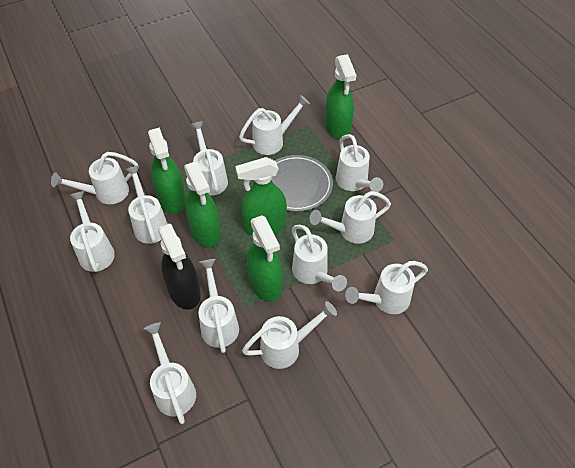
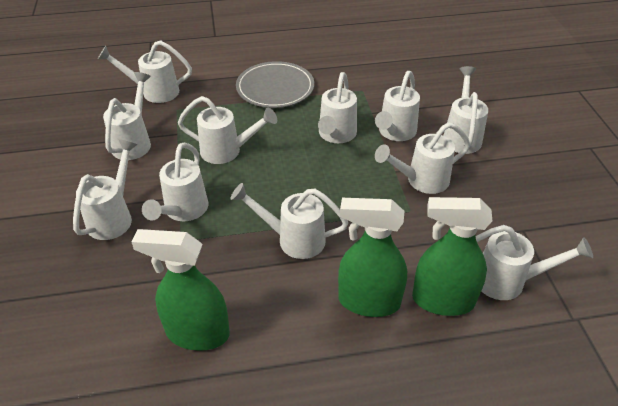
black spray bottle: [158,223,201,309] = 1 -> none = 0
green spray bottle: [148,127,186,214] [184,161,221,247] [235,157,287,236] [247,215,282,302] [325,54,356,140] = 5 -> [132,229,230,351] [338,198,407,317] [412,197,492,316] = 3
white watering can: [51,152,138,204] [70,191,115,272] [125,165,168,244] [144,322,196,424] [190,121,228,196] [199,259,239,353] [239,95,310,155] [242,301,337,369] [292,225,347,291] [310,191,391,244] [336,134,383,192] [345,261,428,314] = 12 -> [73,139,138,240] [98,40,192,103] [103,72,151,160] [142,143,208,221] [178,96,277,164] [230,183,348,259] [318,72,357,143] [375,71,420,141] [375,122,470,194] [443,66,488,154] [476,225,593,300] = 11

